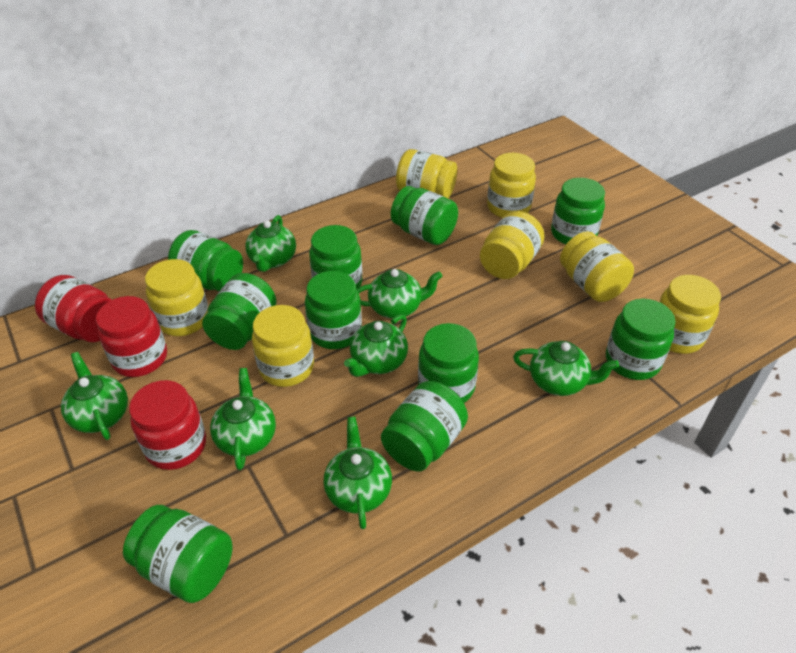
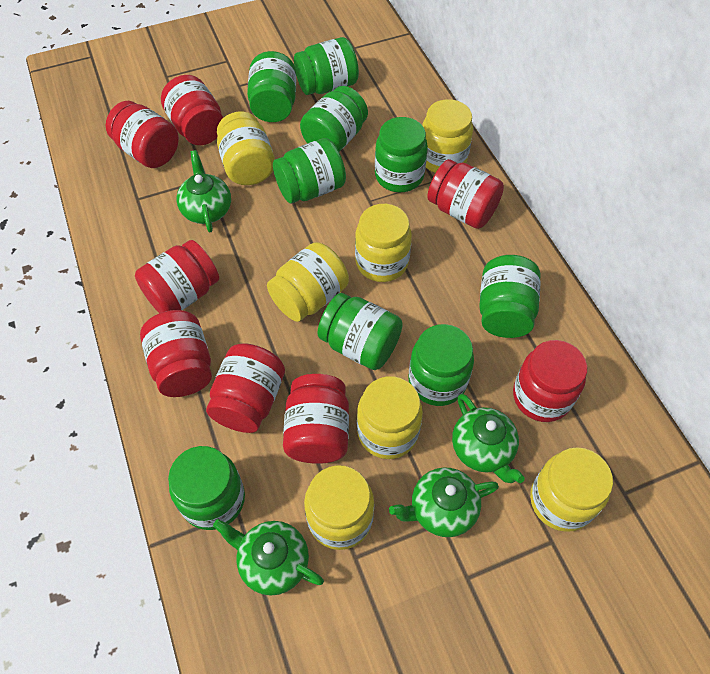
green jar: [123,505,233,603] [168,230,243,291] [202,273,277,350] [305,271,362,349] [309,225,362,289] [381,381,468,472] [391,186,458,245] [418,323,479,403] [551,178,605,245] [606,298,676,380] = 10 -> [168,446,245,530] [247,51,296,122] [273,138,346,203] [294,37,359,95] [300,86,368,152] [317,293,403,370] [375,117,428,192] [409,324,474,406] [479,255,540,338] = 9
green teapot: [61,352,128,440] [210,368,276,470] [245,215,296,272] [324,416,392,529] [344,314,408,377] [357,269,442,319] [513,341,619,396] = 7 -> [177,150,231,232] [213,519,324,596] [389,467,499,537] [452,394,525,483] = 4
red jar: [35,275,112,342] [96,296,167,377] [129,380,206,470] = 3 -> [106,101,179,168] [135,240,219,313] [140,310,212,397] [161,75,223,145] [206,343,285,433] [283,374,349,464] [427,159,504,229] [513,340,587,422] = 8

